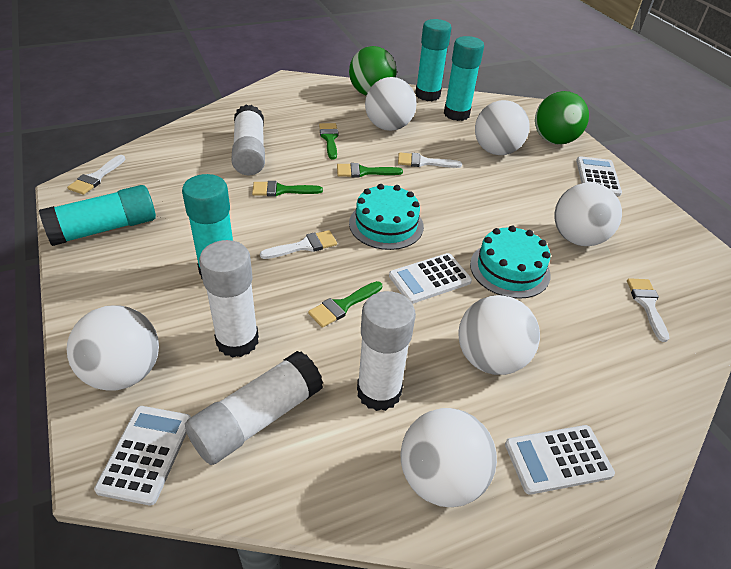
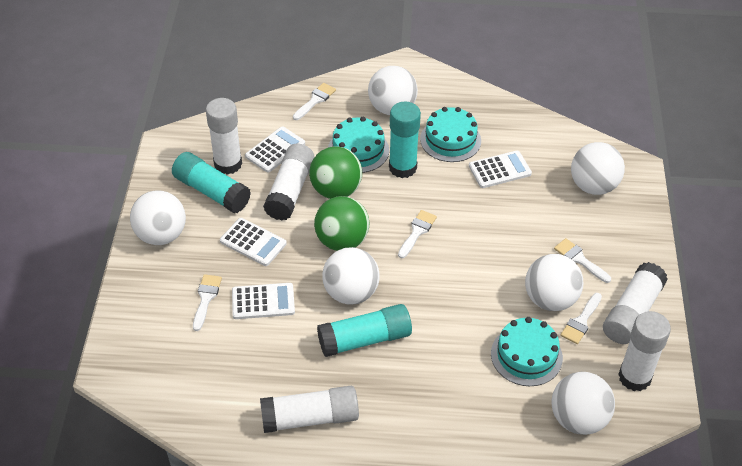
green brush: [252,181,323,196] [308,281,382,328] [319,123,339,159] [337,163,403,177] = 4 -> none = 0
turquoise cake: [349,184,424,250] [470,226,550,299] = 2 -> [328,117,389,173] [420,107,481,162] [491,317,563,386] = 3
turquoise glue stick: [39,185,156,246] [182,174,233,279] [415,19,452,101] [444,36,484,121] = 4 -> [172,152,251,213] [317,304,412,357] [389,102,421,178] = 3
white brush: [67,155,126,195] [260,230,337,259] [398,153,462,168] [627,278,669,342] = 4 -> [193,274,222,331] [293,83,336,120] [398,210,437,259] [554,238,611,283] [560,293,602,344] = 5
white glue stick: [185,351,323,465] [199,240,259,358] [231,105,265,175] [357,291,416,411] = 4 -> [206,98,242,175] [260,386,359,433] [263,144,315,221] [603,262,668,344] [618,311,671,391] = 5

